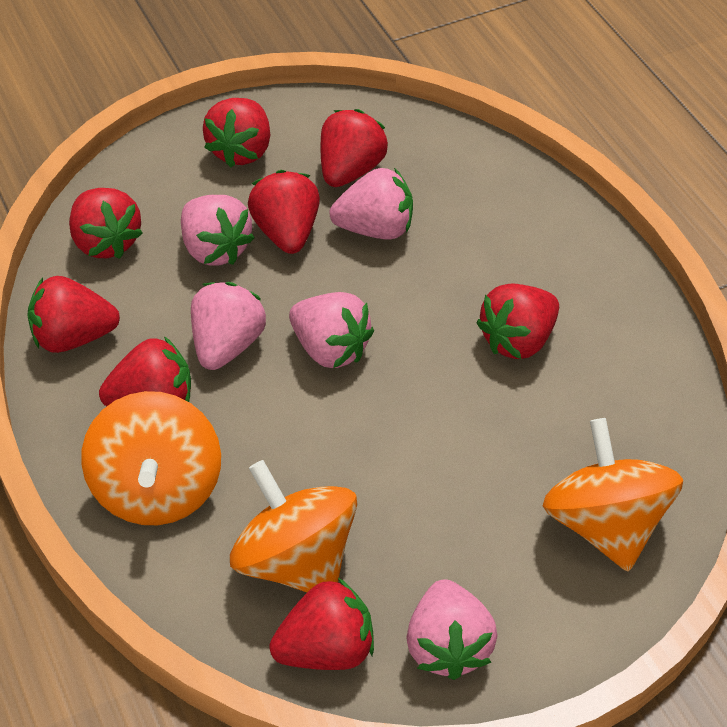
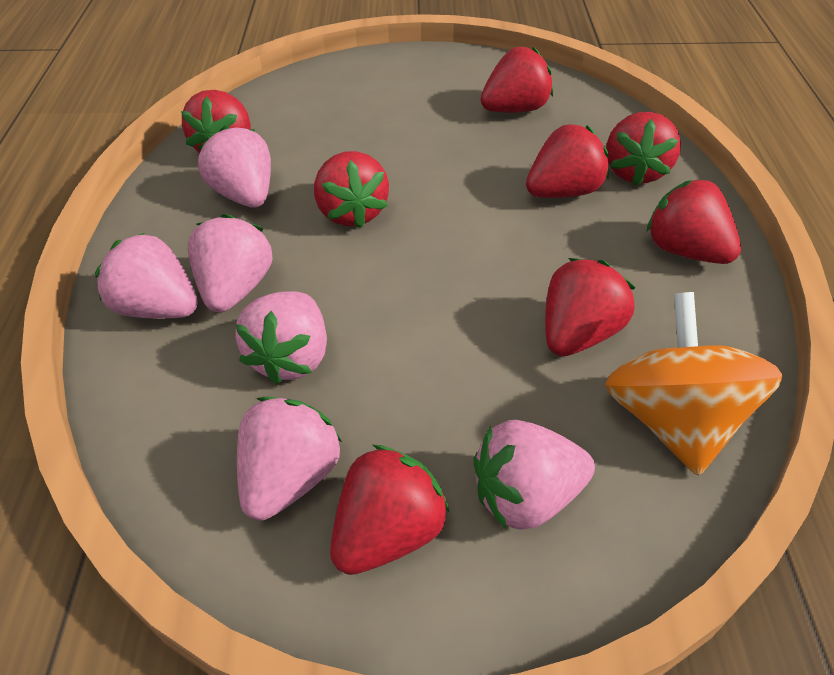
orange spinning top: [81,391,221,525] [230,460,357,592] [543,418,683,572] = 3 -> [605,292,783,476] = 1
pink strawberry: [181,195,255,266] [191,282,266,370] [289,292,374,368] [329,168,413,240] [406,579,498,680] = 5 -> [95,233,198,319] [188,214,273,312] [198,126,271,207] [235,292,327,384] [237,397,342,521] [473,420,595,530] = 6

